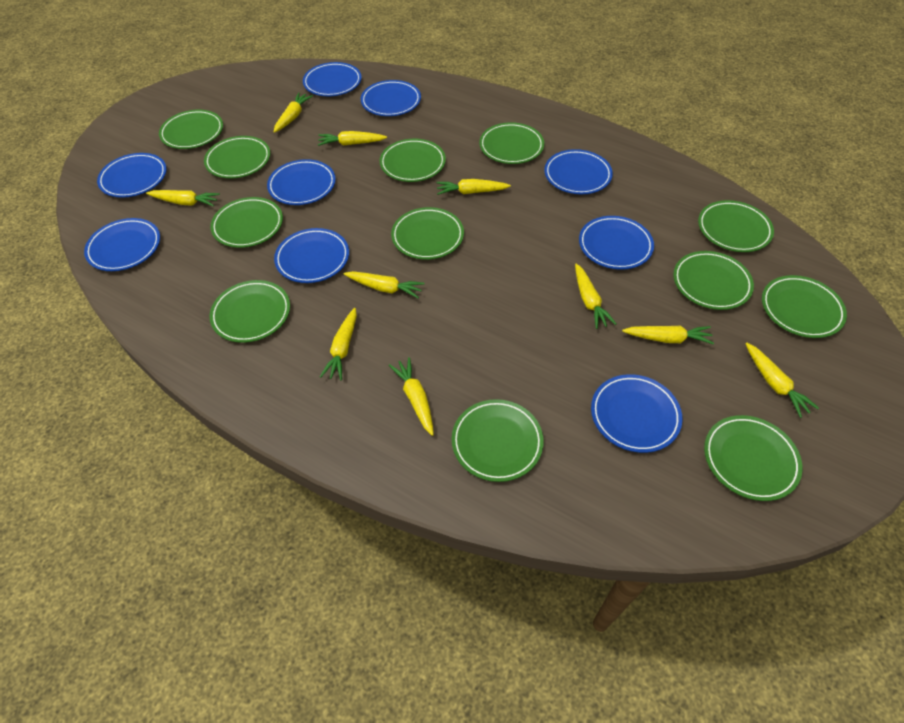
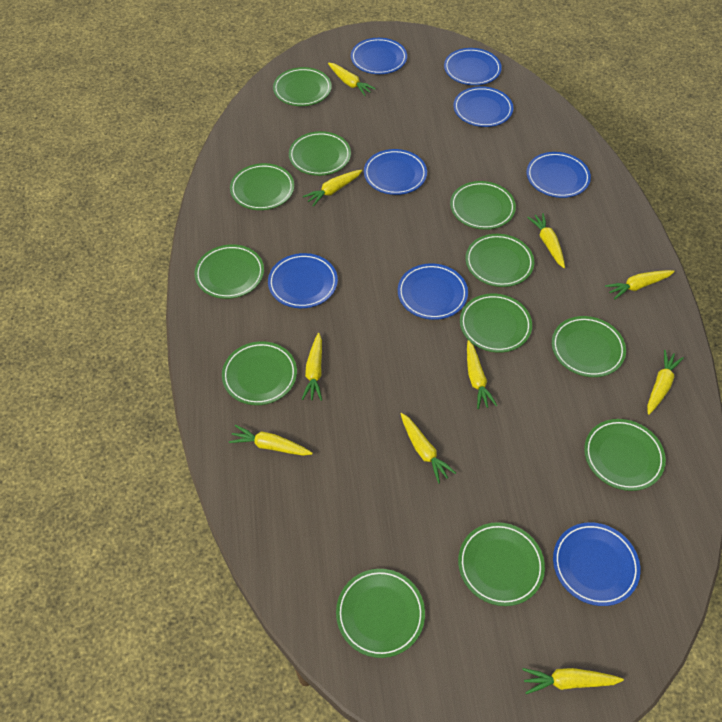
blue plate: [84,218,160,271] [97,153,167,198] [267,159,336,205] [274,228,349,283] [303,62,362,96] [361,80,421,116] [544,149,613,194] [579,216,654,270] [591,374,682,453] = 9 -> [268,253,338,308] [351,38,407,74] [364,149,427,195] [398,263,468,320] [444,48,502,85] [454,86,513,127] [527,152,591,198] [553,523,641,606] = 8

